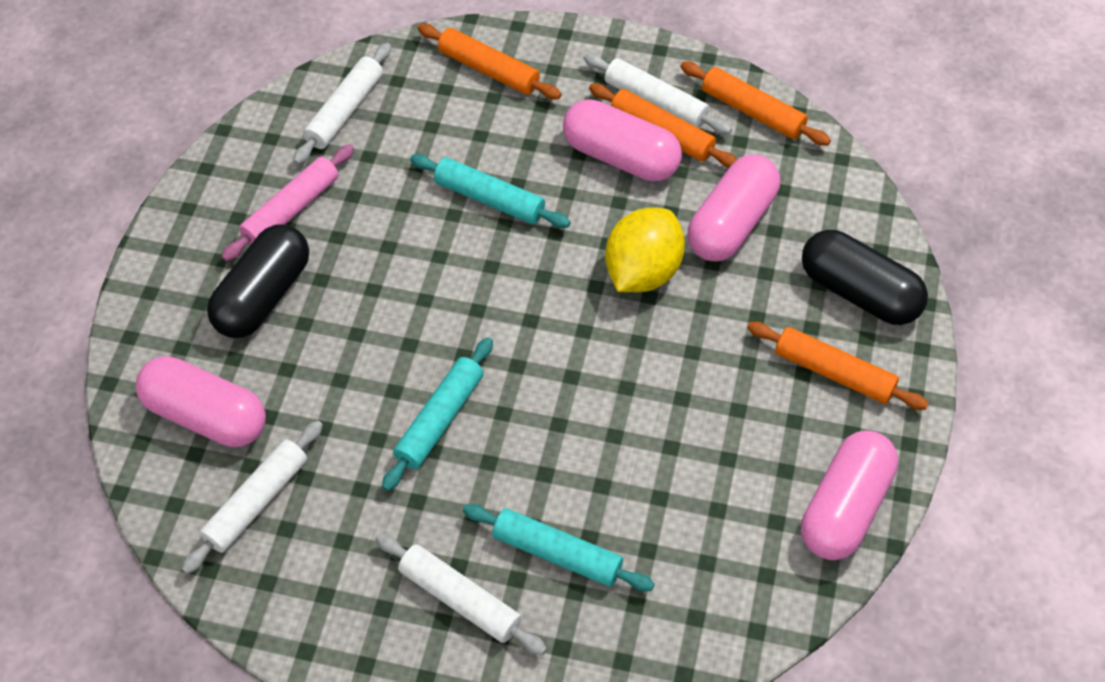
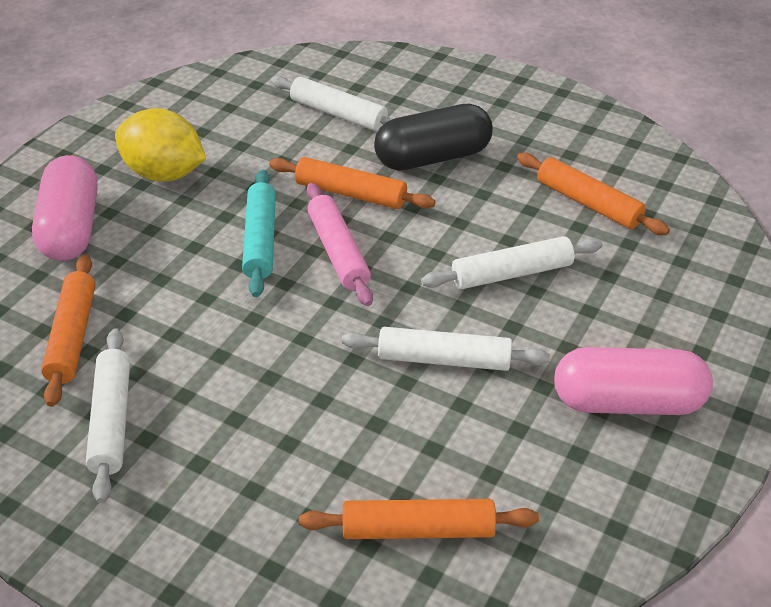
black capsule: [207,225,309,338] [802,230,928,325] = 2 -> [374,104,493,171] = 1
pink capsule: [136,356,266,447] [563,99,682,181] [687,154,780,261] [801,431,898,560] = 4 -> [32,155,98,261] [554,347,713,415] = 2
turquoise rolling pin: [382,337,493,491] [410,154,571,228] [463,504,655,591] = 3 -> [242,169,276,297] = 1

